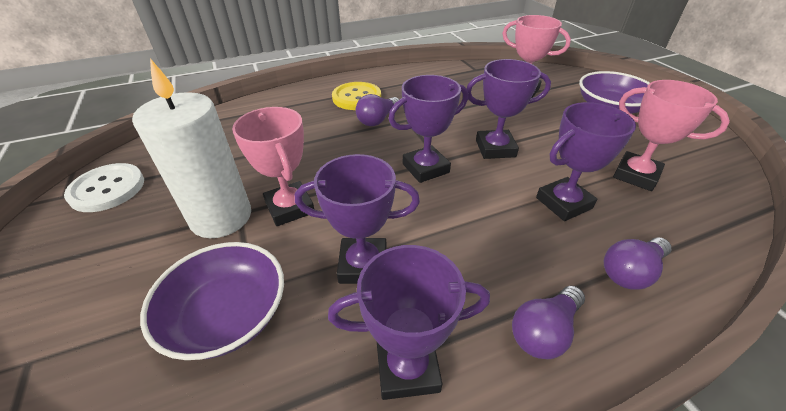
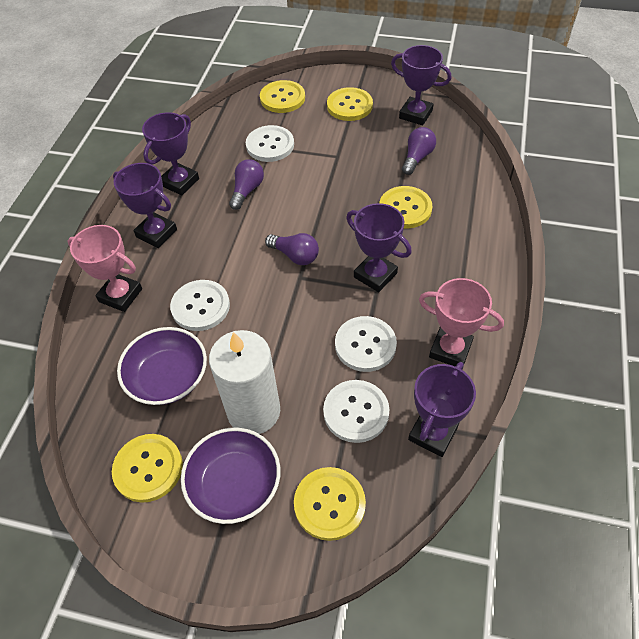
pink trophy: [232,107,314,226] [502,15,571,98] [613,80,730,191] = 3 -> [67,225,142,312] [419,278,504,367] = 2
white button: [64,163,144,212] = 1 -> [170,280,230,331] [246,125,294,162] [323,380,390,443] [335,316,397,372] = 4
yellow button: [332,82,381,110] = 1 -> [112,434,183,503] [260,80,305,113] [294,467,366,541] [327,87,373,121] [379,186,432,228] = 5

